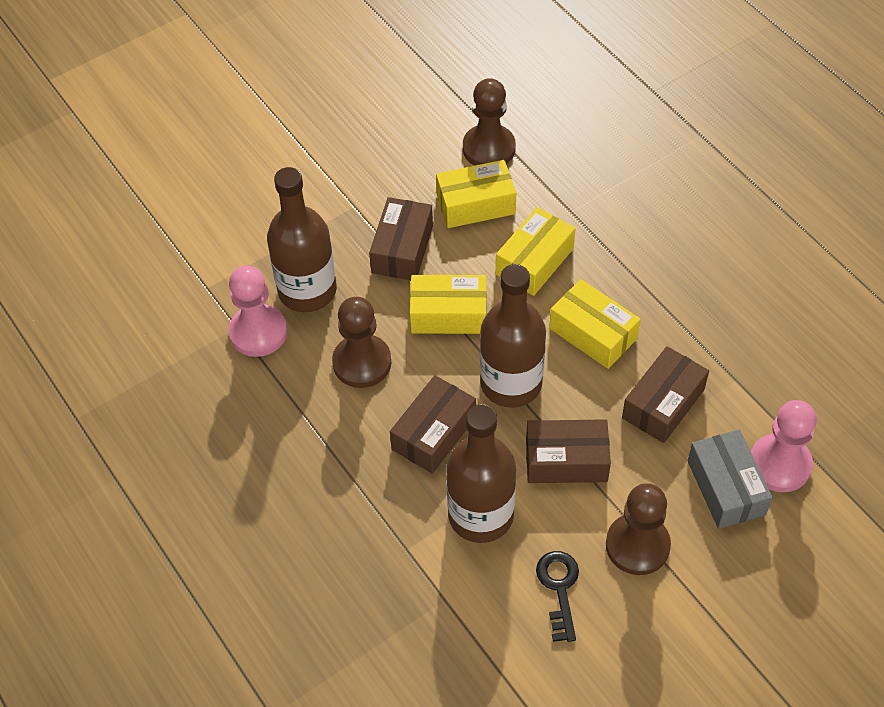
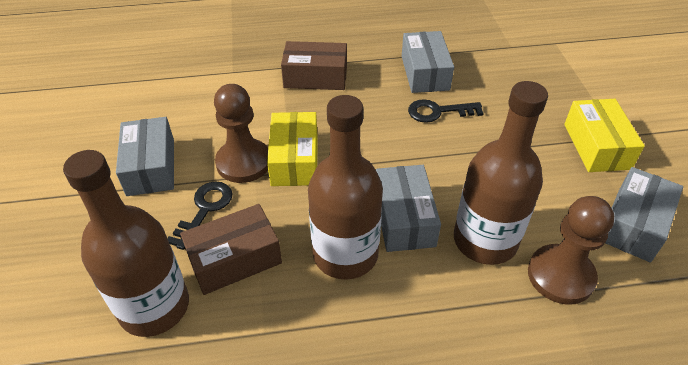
black key: [536,551,579,642] = 1 -> [167,181,233,250] [408,99,484,123] = 2
brown box: [369,197,433,280] [390,375,476,474] [526,419,611,483] [622,346,709,443] = 4 -> [180,204,282,295] [281,41,347,90] = 2
brown pawn: [332,297,391,388] [463,78,516,166] [606,483,671,575] = 3 -> [214,84,268,183] [528,196,614,305] = 2
grey box: [687,430,773,529] = 1 -> [116,117,174,196] [376,165,441,252] [402,31,454,93] [605,167,683,262] = 4
pink pawn: [229,266,287,357] [751,400,817,492] = 2 -> none = 0
yellow box: [410,275,486,334] [436,160,516,228] [496,207,576,296] [549,279,641,369] = 4 -> [267,112,318,186] [564,99,645,172] = 2

